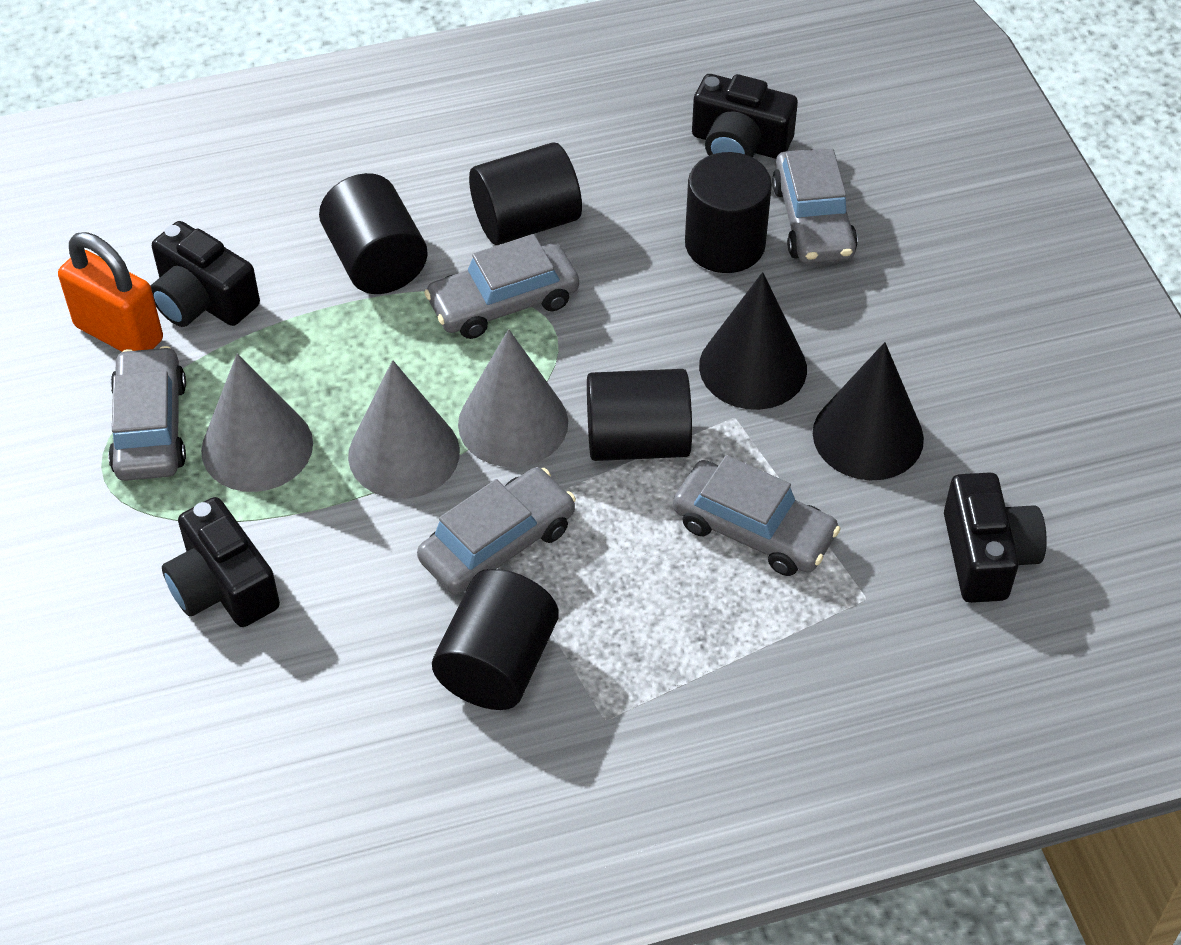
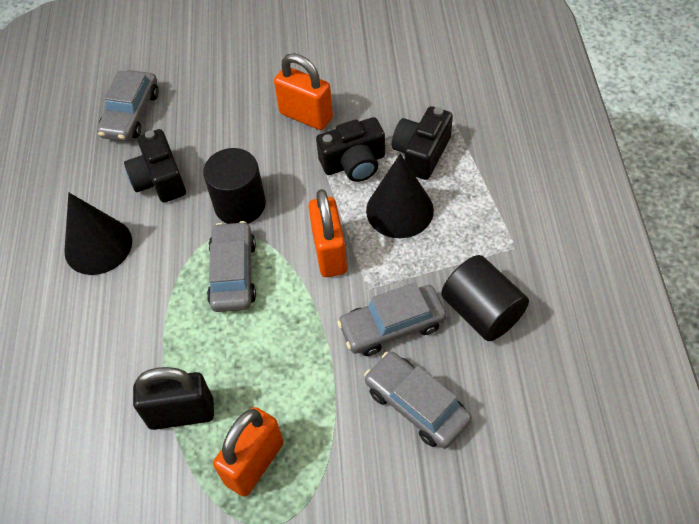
black camera: [151,221,260,327] [162,497,280,627] [692,74,798,159] [944,472,1047,603] = 4 -> [124,129,186,202] [316,117,385,182] [392,106,453,180] = 3
black cylinder: [319,173,428,294] [432,569,559,710] [469,142,582,245] [587,369,692,461] [685,152,772,273] = 5 -> [203,148,266,224] [441,255,529,341] = 2
black padlock: none = 0 -> [133,367,214,430] = 1
grey car: [108,346,186,481] [417,467,576,595] [424,234,579,339] [673,455,841,576] [772,148,858,264] = 5 -> [97,70,159,142] [207,221,256,312] [337,282,447,356] [364,352,472,449] = 4
grey cone: [201,354,313,492] [348,360,460,499] [458,329,568,467] = 3 -> none = 0
orange padlock: [58,232,163,352] = 1 -> [213,407,284,497] [274,53,333,130] [308,189,347,277] = 3

